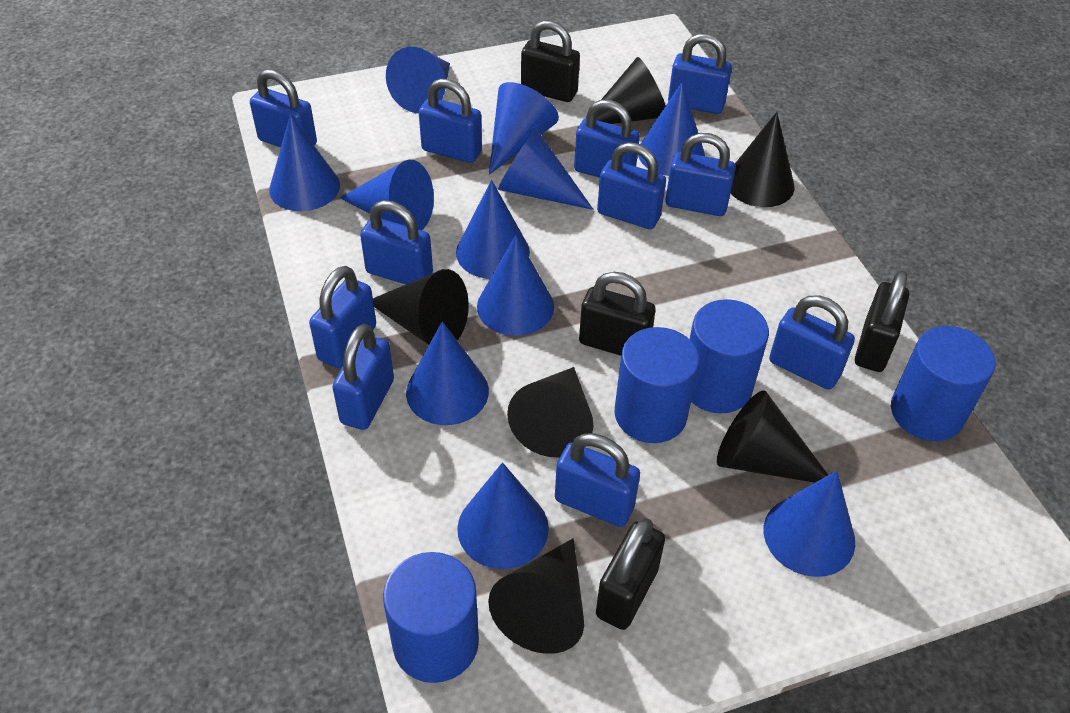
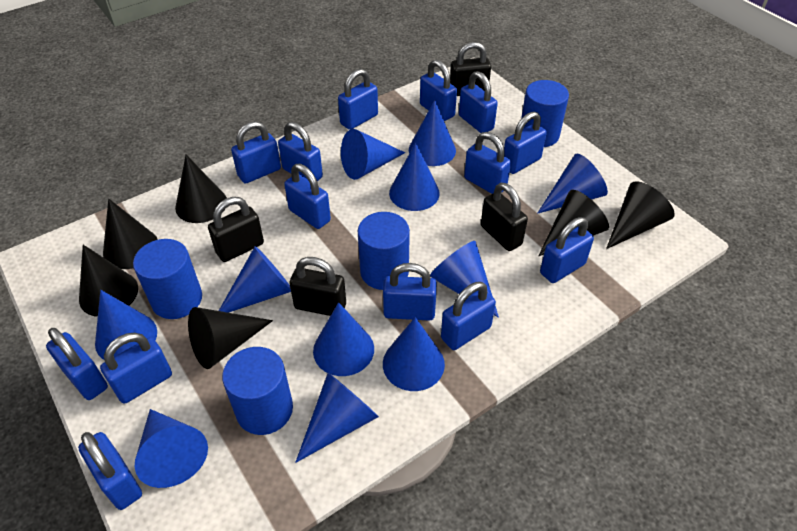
blue padlock: [250,69,317,147] [309,266,376,368] [332,324,394,430] [360,200,433,284] [419,79,482,163] [555,433,640,527] [574,100,640,178] [597,142,666,229] [666,133,736,216] [668,33,732,114] [769,295,855,390] = 11 -> [46,328,108,400] [78,432,142,510] [100,333,172,404] [231,121,281,184] [278,122,323,181] [284,164,331,229] [338,69,378,130] [383,263,437,321] [420,60,457,121] [441,282,496,350] [459,71,498,133] [464,132,511,194] [504,112,547,174] [540,217,594,283] = 14

